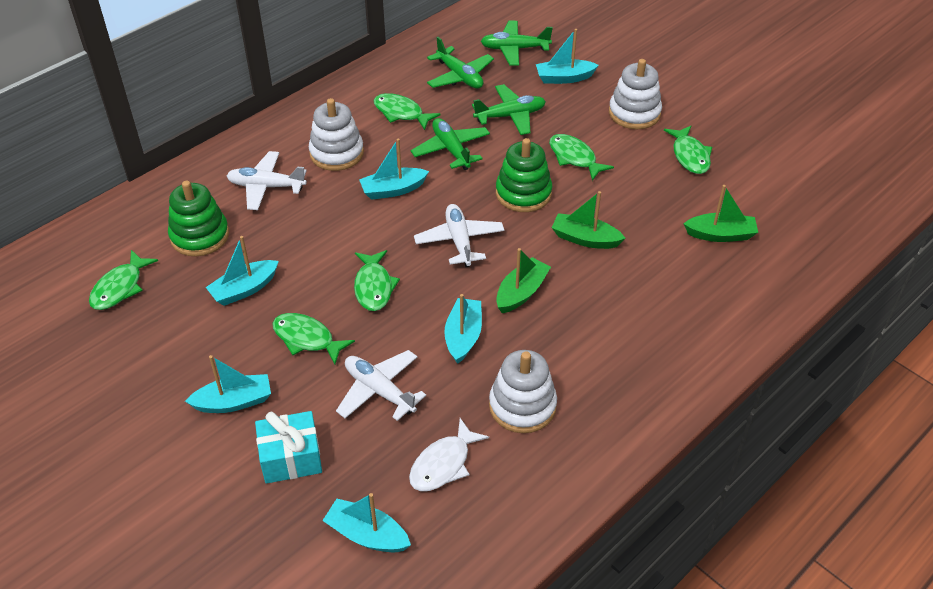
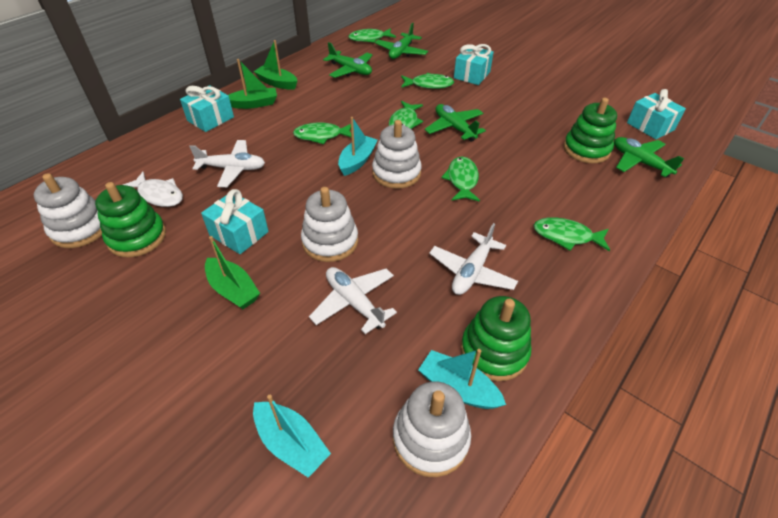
green stacking toy: [168,181,229,256] [496,138,552,212] = 2 -> [95,182,166,258] [461,296,531,381] [564,98,617,163] = 3
turquoise boat: [185,355,271,413] [206,236,279,306] [322,493,411,552] [359,139,429,200] [444,294,482,364] [536,29,599,84] = 6 -> [253,395,331,478] [338,117,378,176] [418,349,506,409] = 3
turquoise gift: [255,411,322,484] = 1 -> [180,85,234,132] [201,189,269,254] [454,44,494,85] [627,89,686,139] = 4
white stacking toy: [309,98,364,171] [489,350,557,433] [609,59,662,129] = 3 -> [34,173,102,248] [301,187,358,262] [372,120,422,189] [393,381,471,477] = 4

